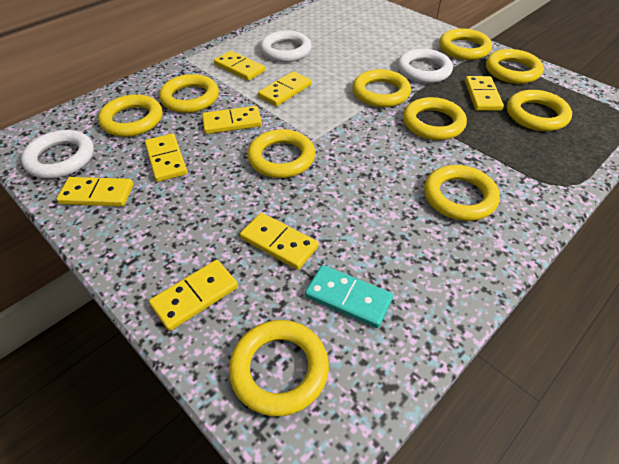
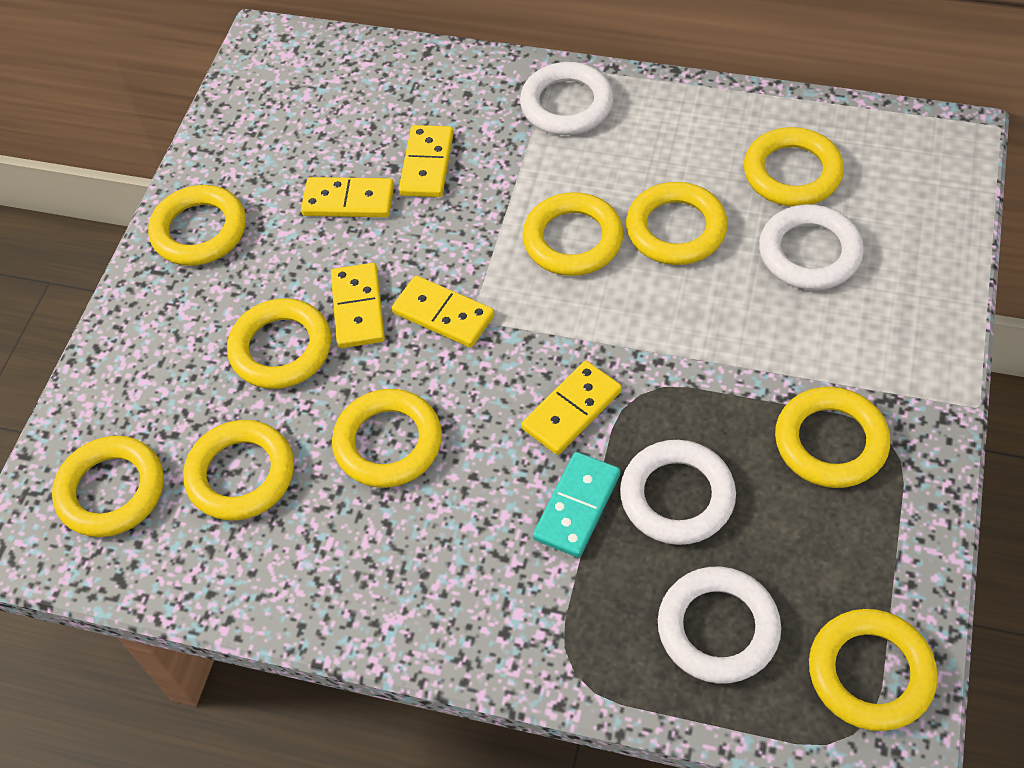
white ring: [21,130,94,179] [260,30,312,62] [397,49,453,83] = 3 -> [520,62,614,135] [620,440,736,545] [658,567,781,684] [759,204,864,290] = 4
yellow domino: [57,177,133,206] [145,134,187,182] [149,260,238,331] [202,106,262,134] [214,51,265,81] [240,213,318,270] [258,71,312,106] [465,76,504,111] = 8 -> [301,177,394,217] [331,263,385,348] [392,276,494,348] [399,125,454,197] [521,361,622,455] = 5

